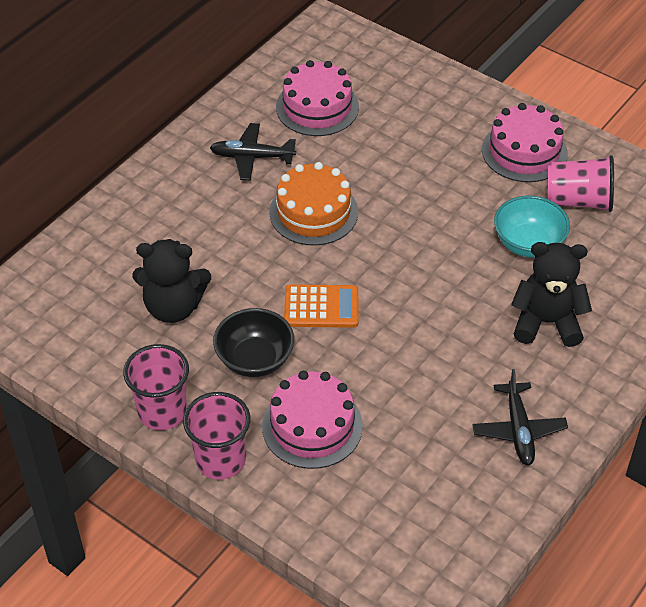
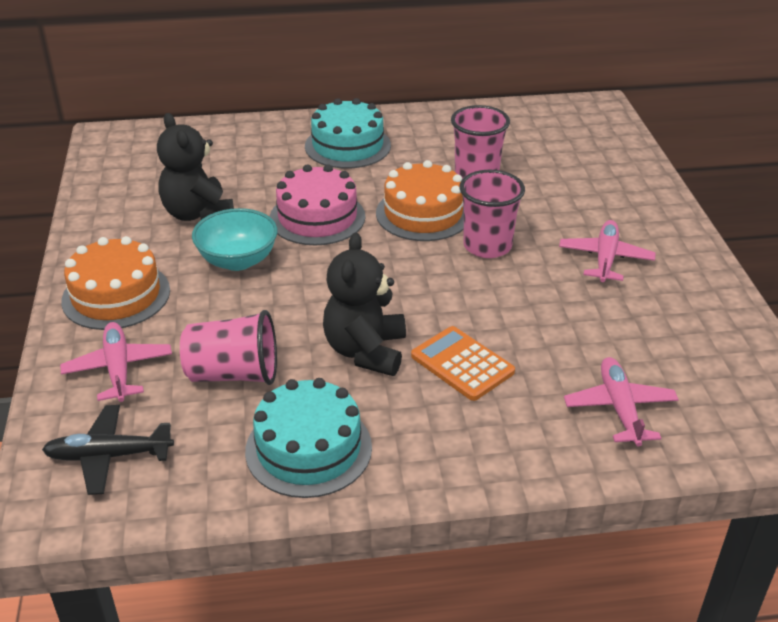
black bowl: [213,308,294,377] = 1 -> none = 0
black plane: [210,123,296,181] [472,369,568,466] = 2 -> [42,405,174,495] = 1
orange cake: [269,162,358,246] = 1 -> [61,236,170,330] [376,160,464,241] = 2
pink cake: [262,371,363,469] [276,60,359,136] [482,103,568,182] = 3 -> [270,164,365,245] = 1
pink plane: none = 0 -> [60,322,172,402] [559,220,656,282] [564,357,679,447] = 3
turquoise cake: none = 0 -> [245,378,372,498] [305,98,391,168] = 2

